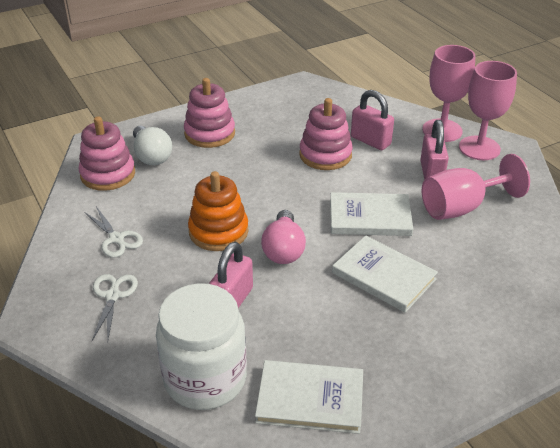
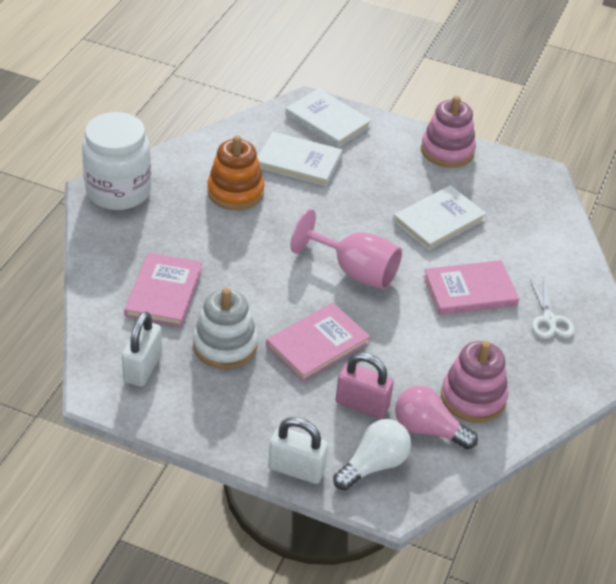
pink book: none = 0 -> [124,252,202,327] [266,303,370,382] [423,260,519,315] = 3
pink goblet: [422,45,475,142] [422,154,530,220] [459,61,517,160] = 3 -> [290,209,402,289] = 1
pink padlock: [209,242,253,308] [351,90,394,150] [420,120,449,180] = 3 -> [336,352,394,419] = 1
pink stacking toy: [78,116,135,191] [184,78,235,148] [299,98,353,170] = 3 -> [421,96,476,168] [441,341,508,423] = 2
white padlock: none = 0 -> [122,311,162,386] [268,417,328,484] = 2
white scissors: [84,207,143,258] [92,274,138,341] = 2 -> [530,277,575,339] = 1
white stacking toy: none = 0 -> [193,288,258,369] = 1

